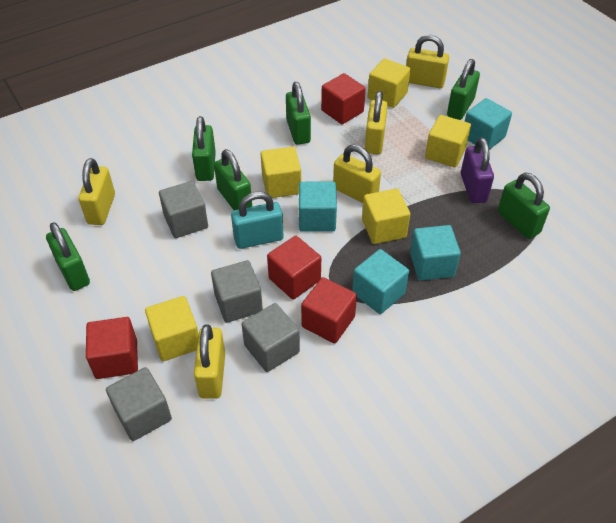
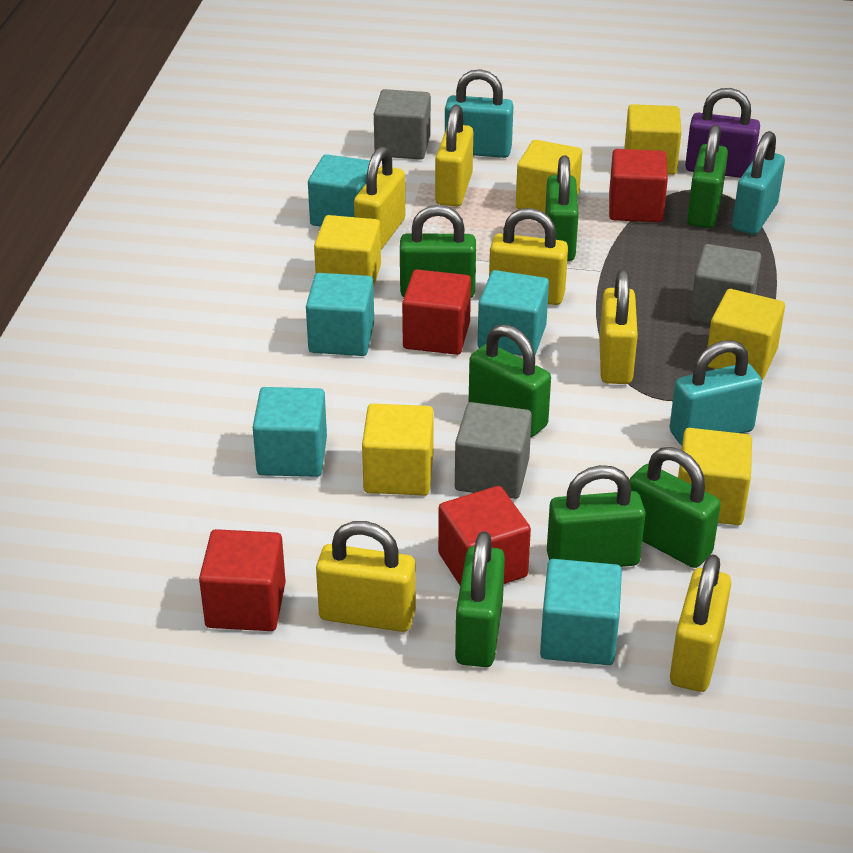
green padlock: [46,222,90,291] [192,116,216,181] [214,149,252,210] [286,82,311,145] [447,59,480,120] [498,173,550,239] = 6 -> [400,205,476,298] [455,531,505,667] [469,324,551,437] [545,155,579,261] [547,465,646,567] [630,447,721,568] [687,125,728,228] = 7
grey cube: [106,367,172,441] [159,181,208,238] [211,260,263,323] [242,303,300,372] = 4 -> [374,89,431,159] [455,402,532,499] [690,244,761,324] = 3
turquoise cube: [299,182,337,232] [352,249,409,314] [410,225,461,281] [465,98,512,150] = 4 -> [253,387,327,477] [306,273,374,356] [308,154,370,227] [478,270,549,356] [540,559,622,665] = 5
turquoise padlock: [231,192,284,249] = 1 -> [445,69,513,158] [670,340,762,446] [732,131,785,235] = 3
yellow cube: [145,296,199,361] [261,147,301,198] [362,189,410,244] [368,59,411,108] [425,115,471,167] = 5 -> [314,215,381,288] [362,404,434,496] [516,140,582,213] [625,104,681,175] [678,428,752,525] [707,289,785,380] = 6
yellow padlock: [79,158,115,225] [194,324,225,399] [333,145,381,203] [365,91,388,154] [406,35,449,88] = 5 -> [316,521,416,632] [354,147,405,250] [435,105,473,207] [489,208,568,305] [599,270,638,384] [670,554,731,692] = 6

